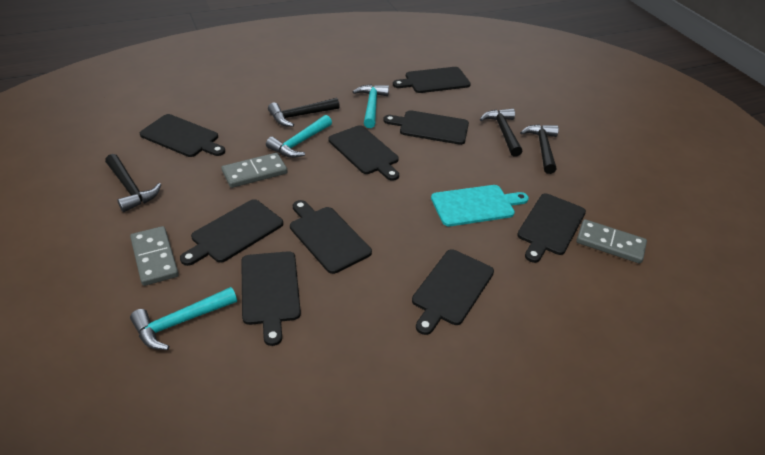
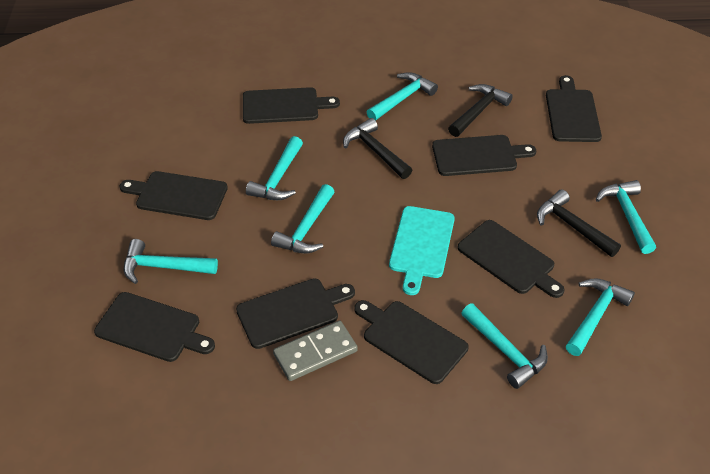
black cutting board: [140,114,225,157] [180,199,283,266] [241,251,301,346] [290,200,372,274] [328,125,399,181] [383,110,469,145] [393,67,471,93] [412,249,494,335] [517,193,586,263] = 9 -> [94,292,215,362] [119,171,228,220] [236,278,355,349] [243,87,340,124] [354,300,468,384] [432,135,536,176] [458,220,564,298] [546,75,602,142] = 8
black hammer: [105,154,161,212] [268,98,340,127] [480,108,522,157] [520,124,559,174] = 4 -> [343,118,412,179] [448,84,513,137] [537,189,621,257] = 3
grey domino: [130,226,179,286] [221,153,287,188] [576,219,647,264] = 3 -> [273,321,358,381] = 1
turquoise hammer: [130,287,237,350] [266,115,332,158] [353,84,389,128] = 3 -> [124,239,218,284] [246,136,303,200] [271,184,334,254] [367,72,438,121] [461,303,548,389] [566,278,635,356] [596,180,656,254] = 7

